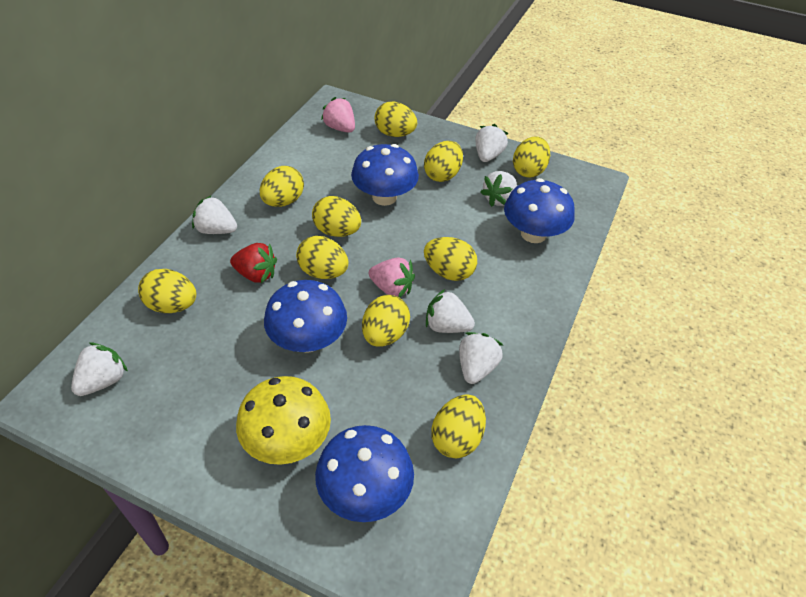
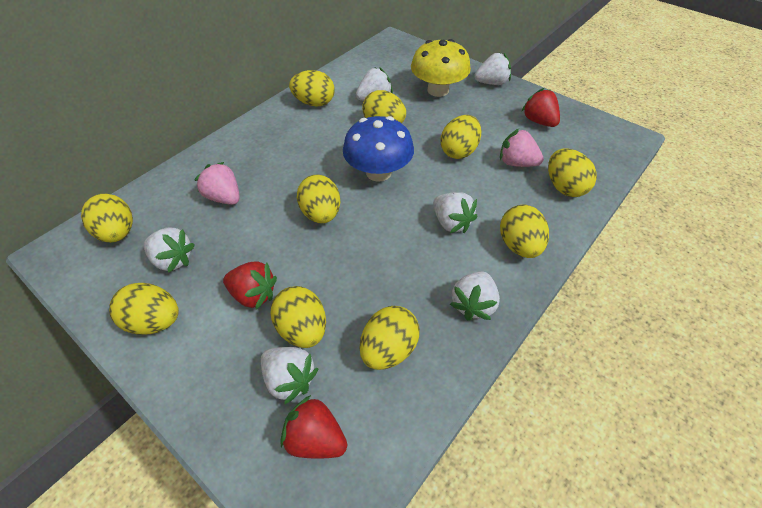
blue mushroom: [264,280,347,353] [315,425,414,522] [351,144,419,206] [504,178,575,243] = 4 -> [343,116,414,182] = 1
red strawberry: [230,243,277,283] = 1 -> [223,261,277,310] [280,395,347,459] [521,88,560,127] = 3

